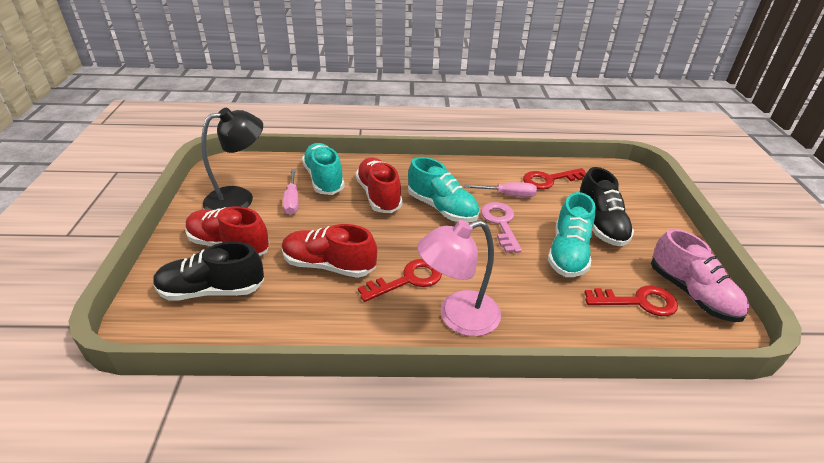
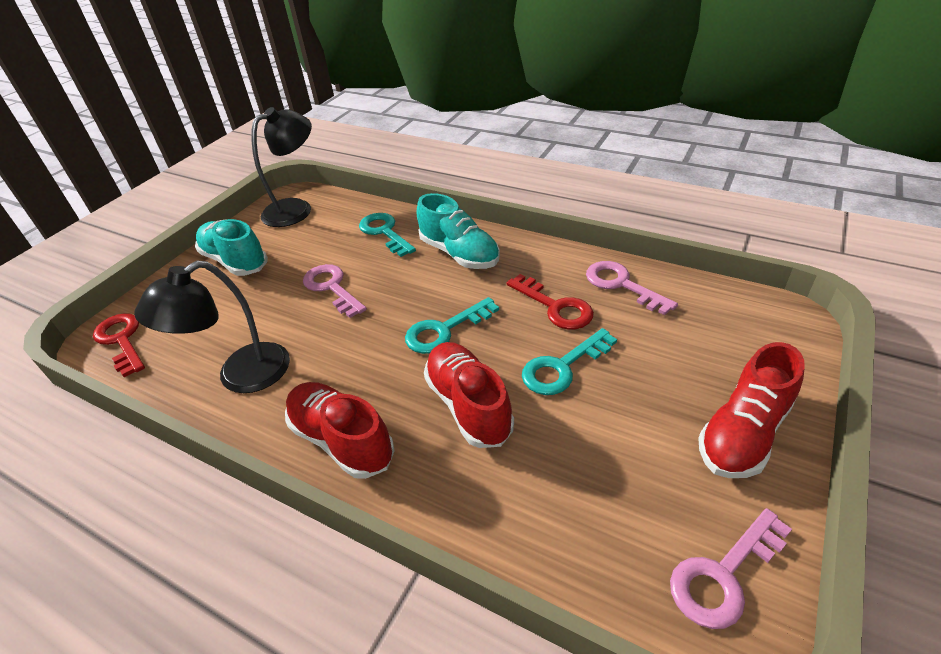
black lamp: [201,108,263,210] = 1 -> [134,261,290,393] [252,107,312,227] = 2
black shoe: [153,242,264,301] [579,167,634,247] = 2 -> none = 0
pink key: [481,202,522,253] = 1 -> [303,264,367,318] [586,261,678,315] [670,508,792,629] = 3
pink lamp: [417,220,501,336] = 1 -> none = 0
pink screwdriver: [283,169,299,215] [464,182,537,197] = 2 -> none = 0
pink shoe: [651,229,749,322] = 1 -> none = 0
red key: [358,259,442,302] [523,168,586,190] [584,286,678,316] = 3 -> [93,313,145,377] [507,274,594,330] = 2
turquoise key: none = 0 -> [359,213,416,257] [405,297,499,354] [522,328,617,395] = 3
turquoise shoe: [302,143,345,195] [408,157,479,222] [548,192,595,277] = 3 -> [195,219,268,276] [417,193,500,269] = 2

